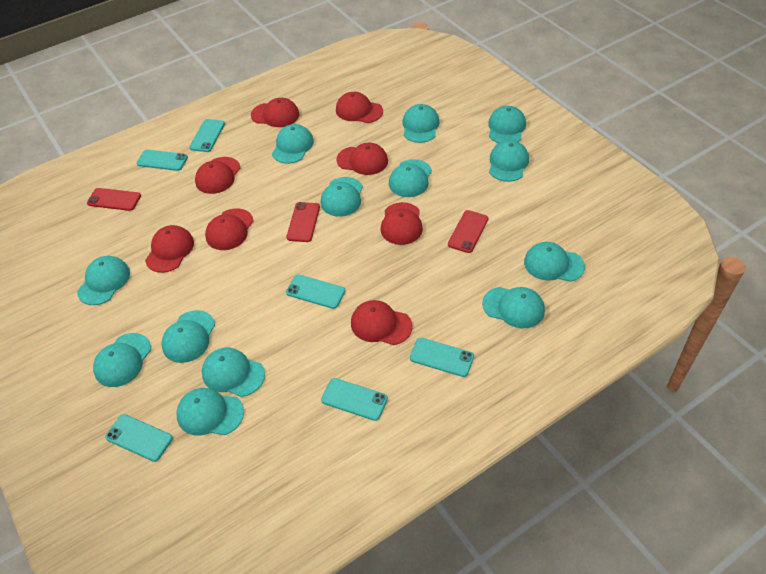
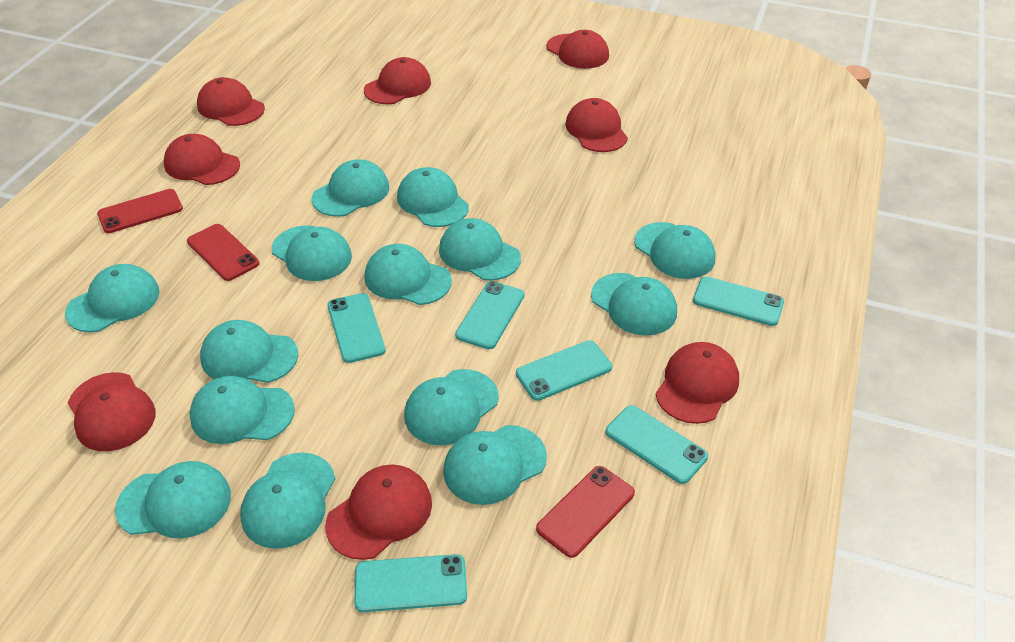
turquoise cap: [77,256,130,305] [93,333,151,387] [161,310,215,363] [176,388,244,436] [202,348,265,397] [272,124,314,164] [321,177,363,217] [389,159,432,197] [403,104,440,143] [482,287,545,328] [488,106,526,143] [489,140,529,182] [524,242,585,282] = 13 -> [65,264,160,332] [115,461,231,538] [190,376,295,444] [200,320,298,383] [240,453,335,549] [271,225,352,281] [312,159,389,217] [365,244,452,305] [397,167,469,227] [404,369,499,445] [439,218,521,281] [443,425,547,505] [591,273,677,336] [634,222,716,279] = 14

